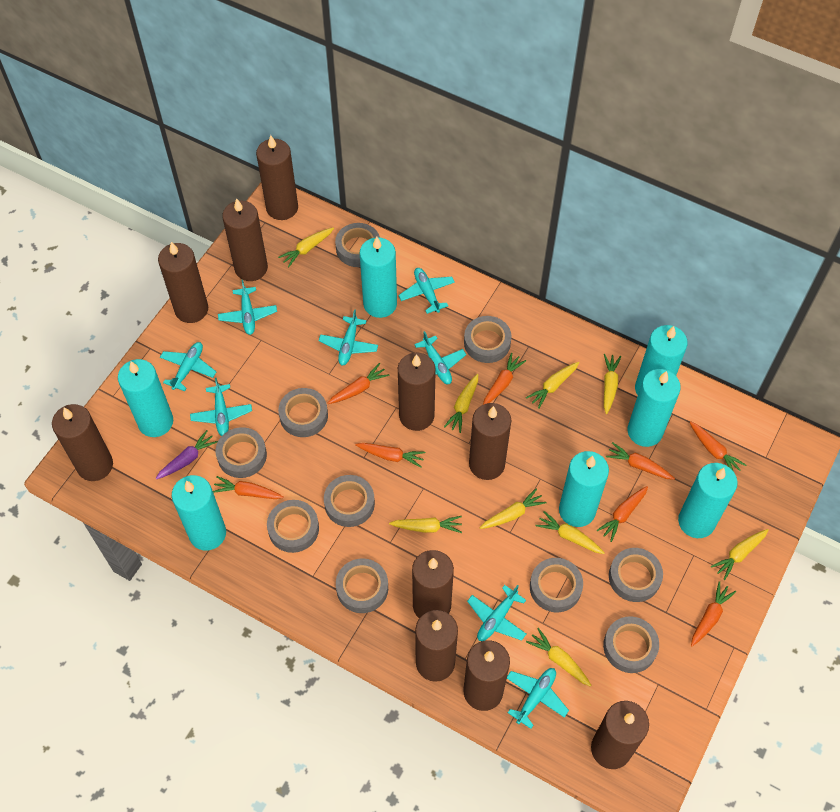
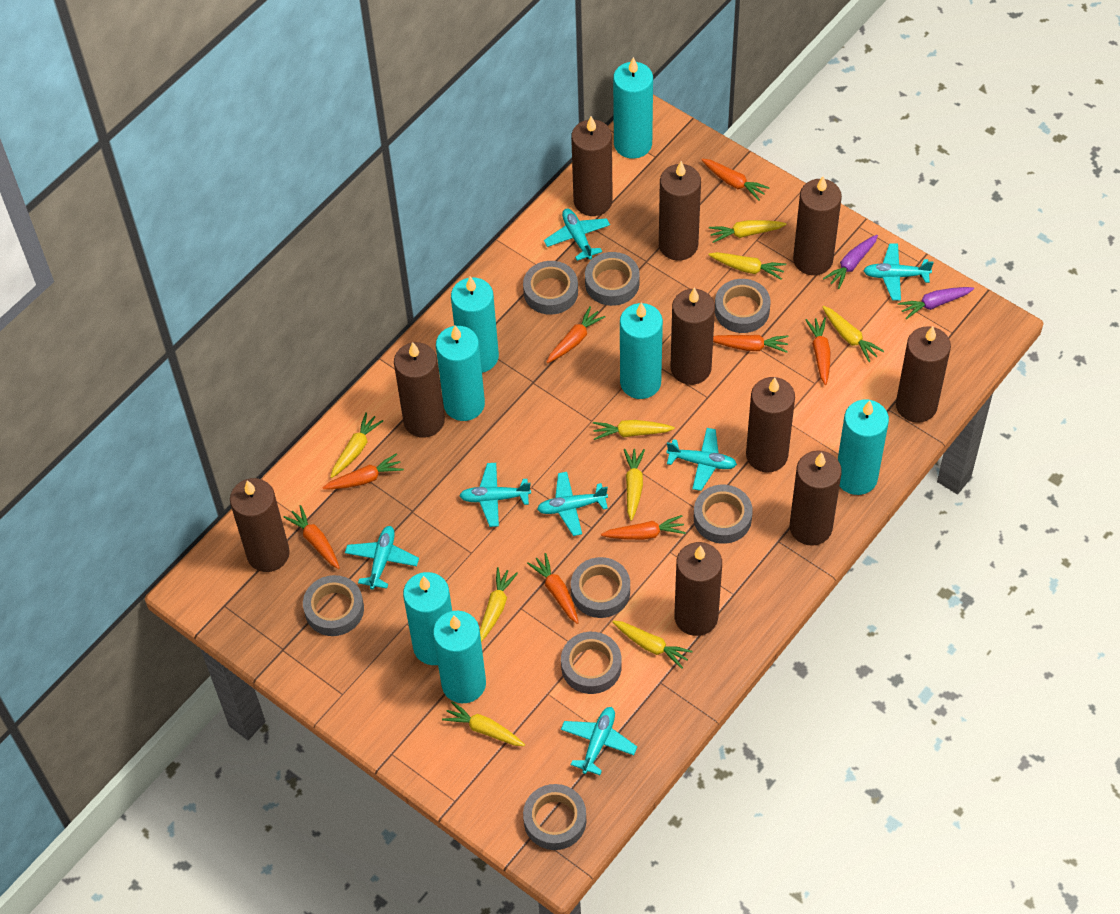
grey tape: [216,427,267,478] [267,500,319,553] [278,388,328,437] [324,475,375,527] [335,223,380,267] [336,558,388,613] [464,316,512,363] [530,558,583,612] [603,616,659,673] [609,548,663,602] = 10 -> [303,575,364,636] [523,261,578,315] [523,784,587,850] [561,632,622,694] [571,557,630,618] [585,252,640,306] [694,485,753,544] [715,279,770,333] = 8
purple carrot: [156,430,218,479] = 1 -> [823,235,878,289] [898,287,974,319] = 2
turquoise plane: [160,342,216,391] [190,378,252,436] [218,280,277,335] [319,309,378,365] [398,268,455,314] [414,331,466,384] [467,585,526,641] [507,668,569,729] = 8 -> [345,526,419,590] [459,463,531,527] [537,472,608,536] [544,208,610,261] [561,707,637,775] [666,428,737,491] [863,243,934,301] = 7

